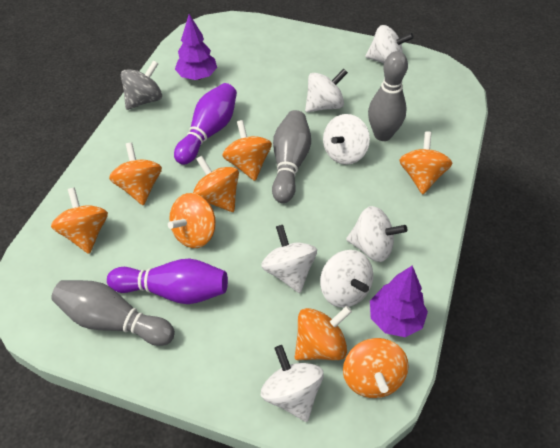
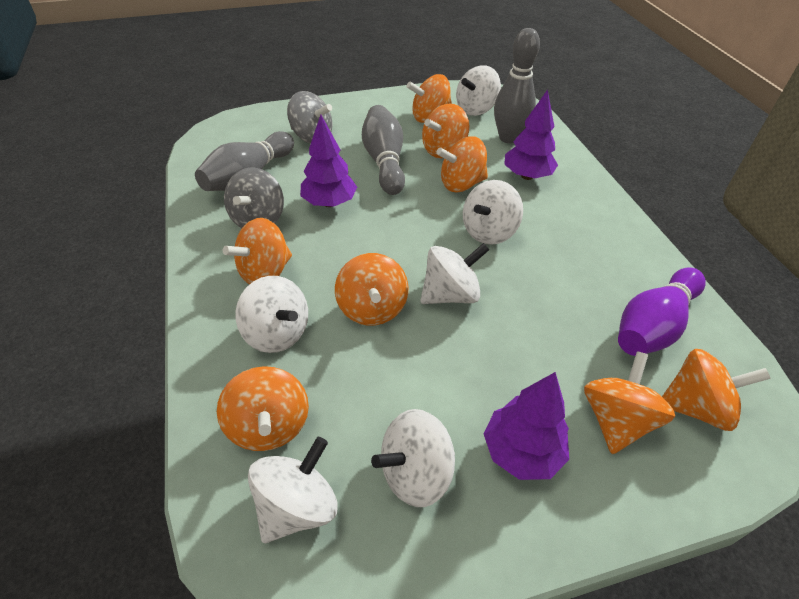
grey spinning top: [121,60,162,110] = 1 -> [224,168,284,228] [287,91,332,144] = 2
purple bowling pin: [107,259,228,304] [174,83,237,165] = 2 -> [618,267,706,356] = 1
purple tree: [175,14,217,80] [370,265,428,337] = 2 -> [301,115,357,207] [484,372,569,480] [504,90,558,180] = 3
white spinning top: [261,225,317,293] [261,345,324,422] [305,69,348,112] [320,250,373,308] [323,114,370,165] [346,206,407,262] [365,25,414,63] = 7 -> [236,276,308,353] [248,437,338,543] [371,409,455,507] [420,243,489,304] [456,65,501,116] [463,180,523,245] = 6

